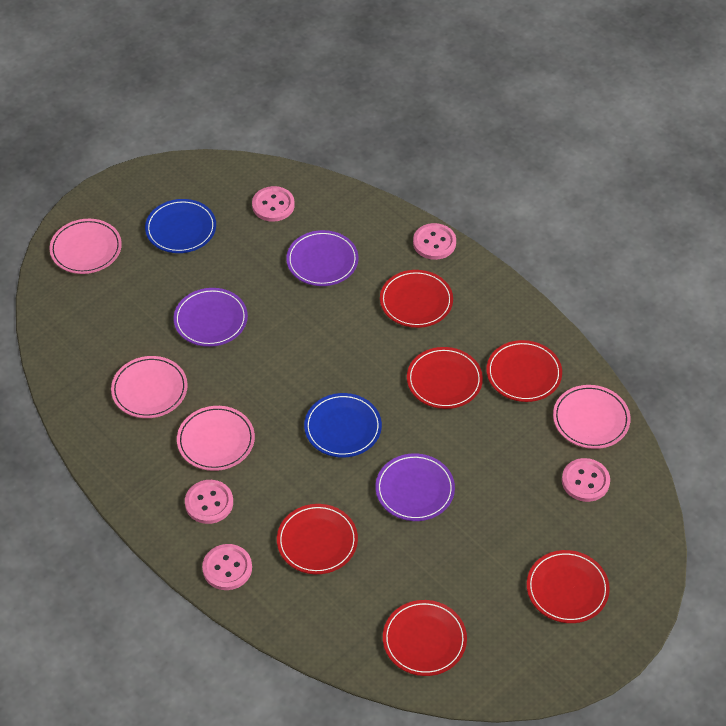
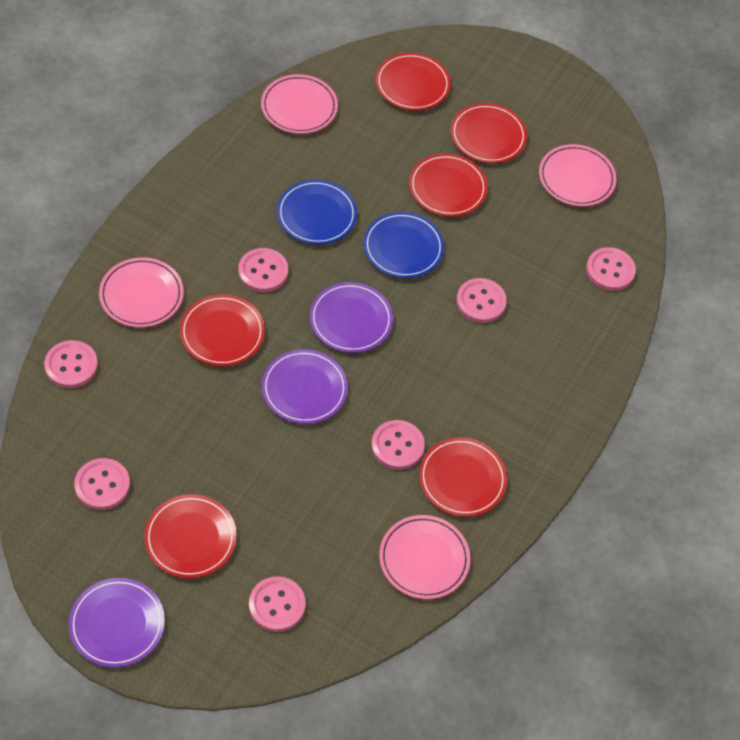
pink button: [185,480,233,524] [202,544,252,590] [252,186,295,222] [413,223,456,260] [562,458,610,502] = 5 -> [44,340,98,388] [74,458,130,510] [238,248,288,292] [249,576,306,632] [372,420,425,470] [456,278,507,323] [586,247,636,291] = 7

